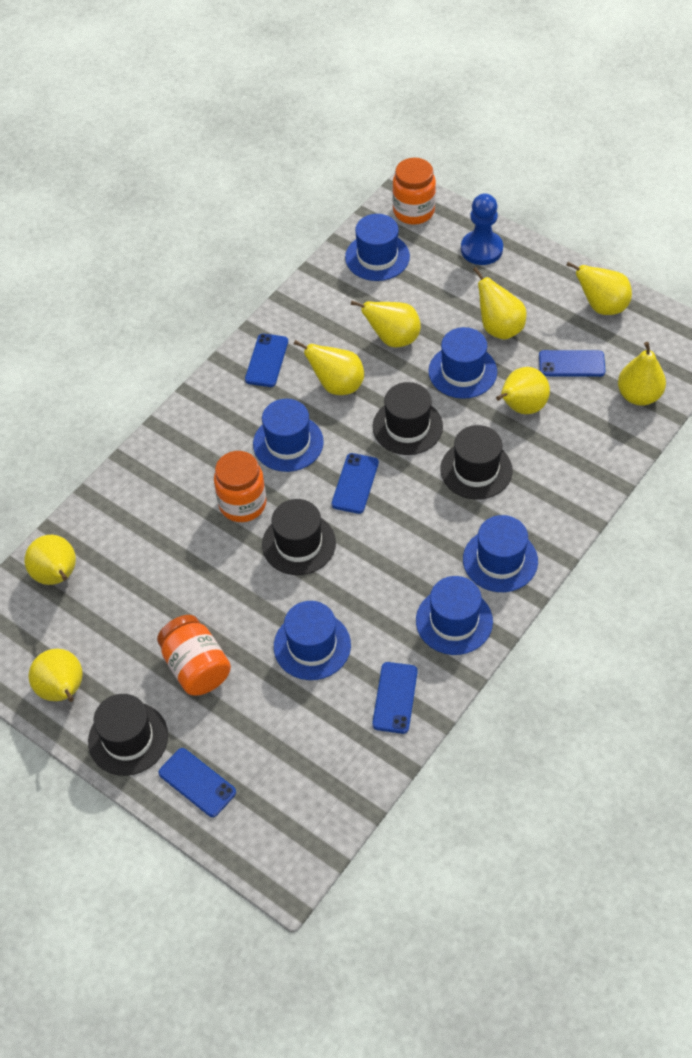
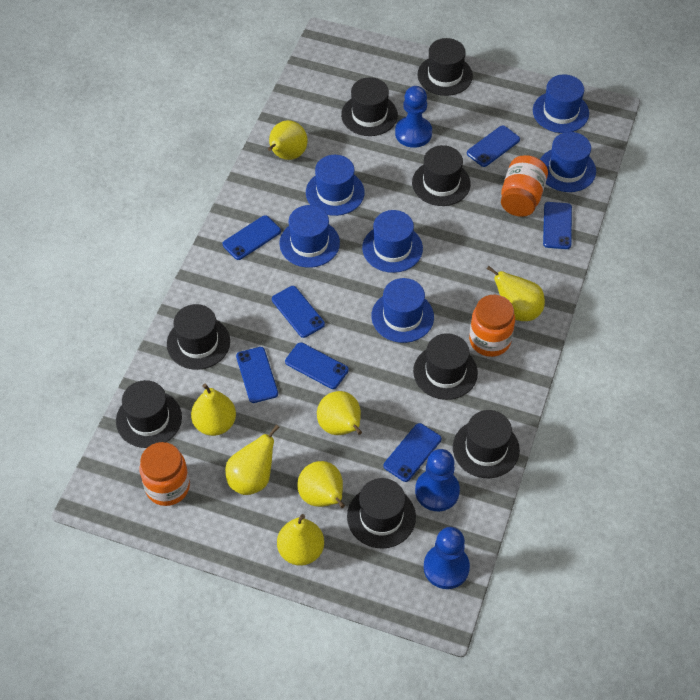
black hat: [88,694,168,776] [262,499,336,575] [373,382,443,455] [440,425,513,499] = 4 -> [116,380,182,448] [167,304,230,370] [341,77,398,136] [347,478,416,549] [412,145,471,206] [413,333,478,400] [417,38,473,96] [453,410,520,478] = 8
blue pawn: [461,193,503,265] = 1 -> [395,86,432,148] [415,449,460,511] [424,527,470,589] = 3
blue phone: [158,748,236,817] [245,334,288,387] [332,453,379,514] [372,662,418,734] [539,350,605,377] = 5 -> [223,215,281,260] [236,347,278,403] [272,286,325,338] [285,342,349,389] [384,423,441,482] [467,125,520,167] [543,202,572,249] = 7
yellow pear: [24,535,76,585] [28,649,83,702] [294,340,364,395] [351,301,421,347] [473,267,526,340] [496,367,550,414] [566,262,632,315] [618,342,666,406] = 8 -> [191,384,236,436] [225,424,280,495] [268,120,308,160] [277,514,324,566] [297,461,345,508] [317,391,362,435] [487,266,545,321] = 7

